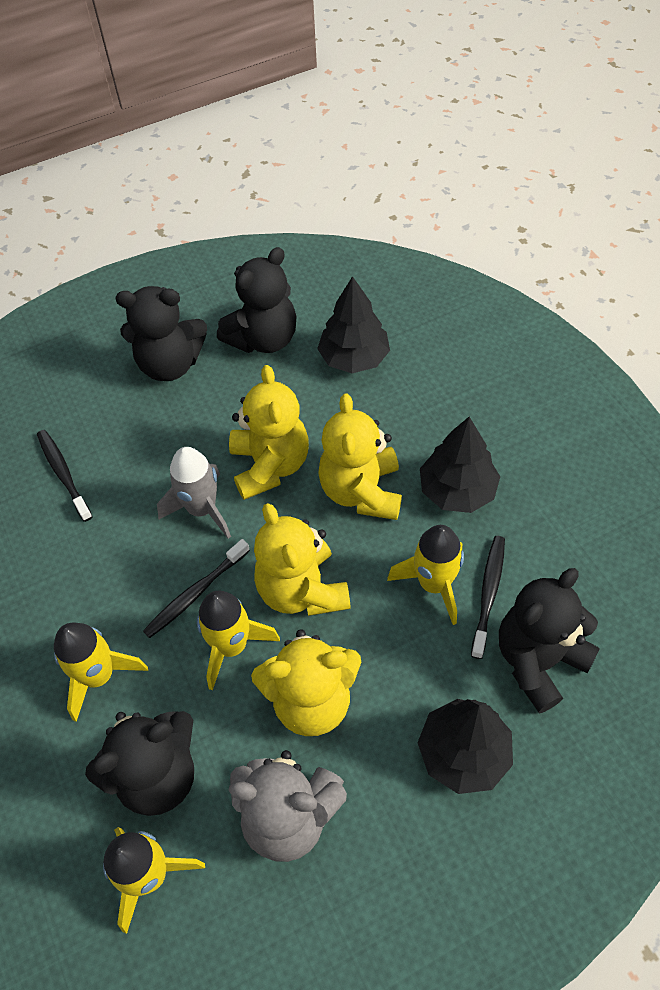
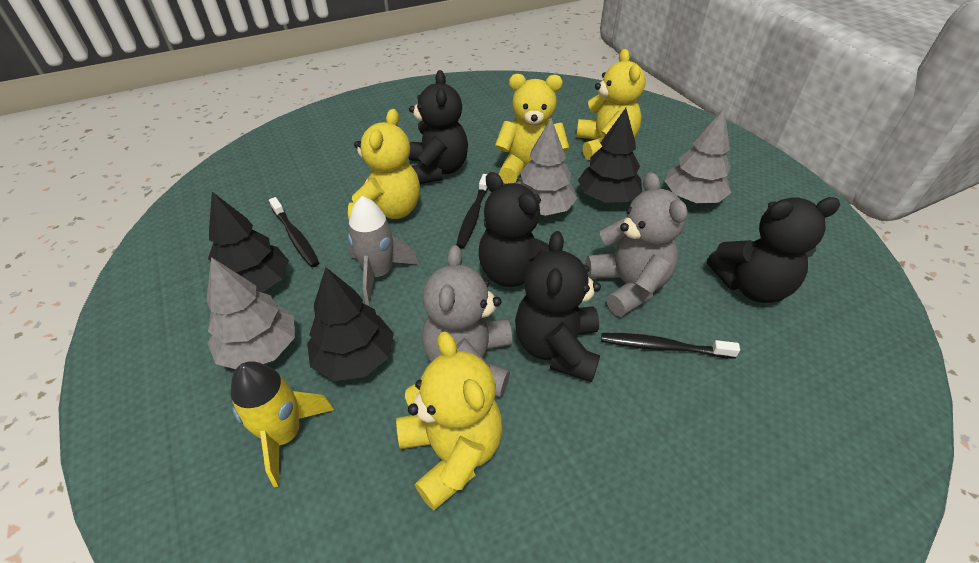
grey teddy bear: [229,750,347,862] = 1 -> [422,245,512,398] [586,172,688,317] = 2
grey tree: none = 0 -> [206,257,295,369] [516,118,577,216] [665,108,731,203] = 3
yellow rocket: [54,623,148,722] [103,827,205,934] [197,591,280,690] [387,525,464,625] = 4 -> [231,361,334,487] = 1

